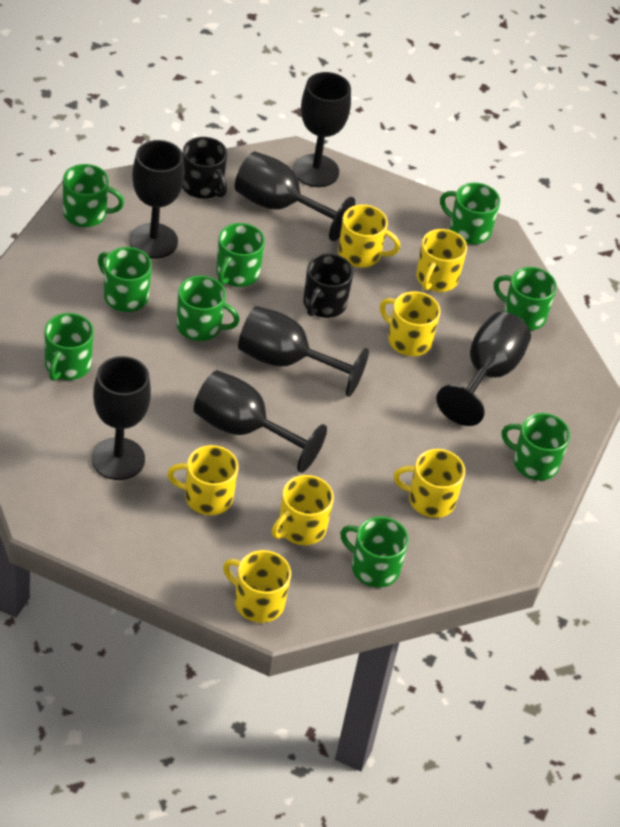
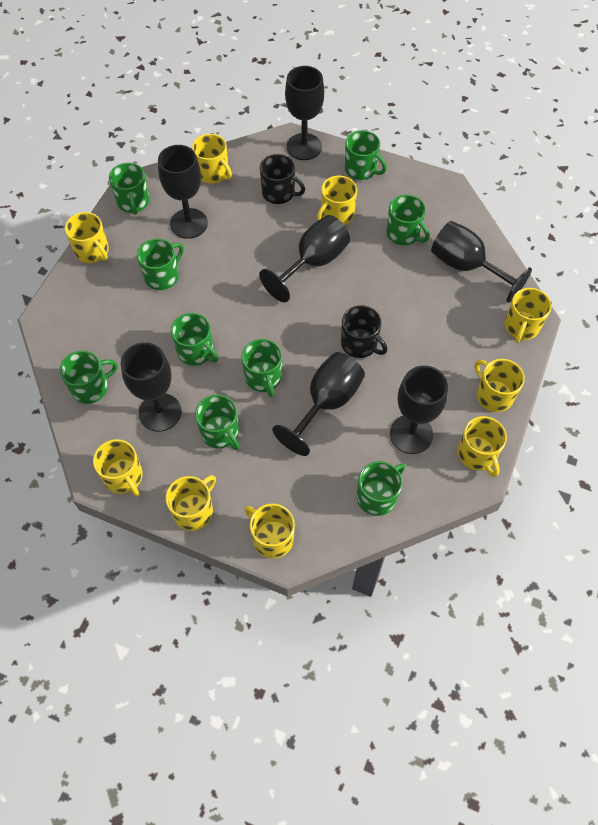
yellow mug: [167,445,239,515] [223,550,291,623] [272,475,334,545] [338,205,400,268] [380,291,440,356] [394,449,465,518] [416,229,467,292] = 7 -> [65,212,109,263] [93,439,143,497] [166,475,216,531] [192,134,232,183] [244,504,295,559] [317,176,357,225] [458,416,507,477] [474,359,525,412] [504,288,552,343] = 9

